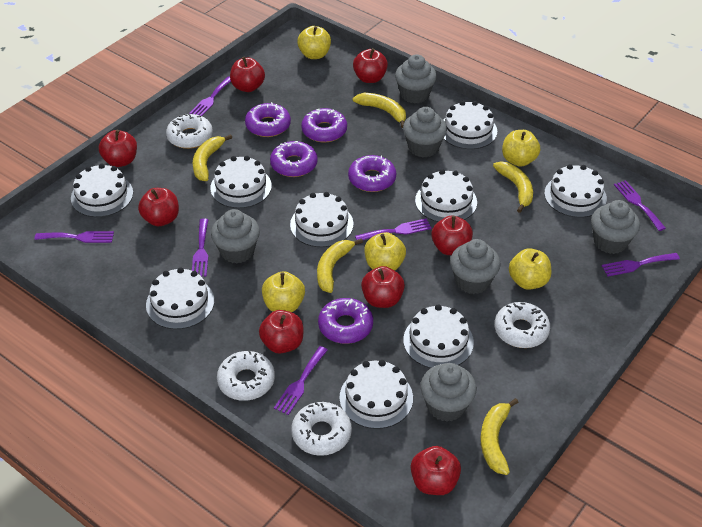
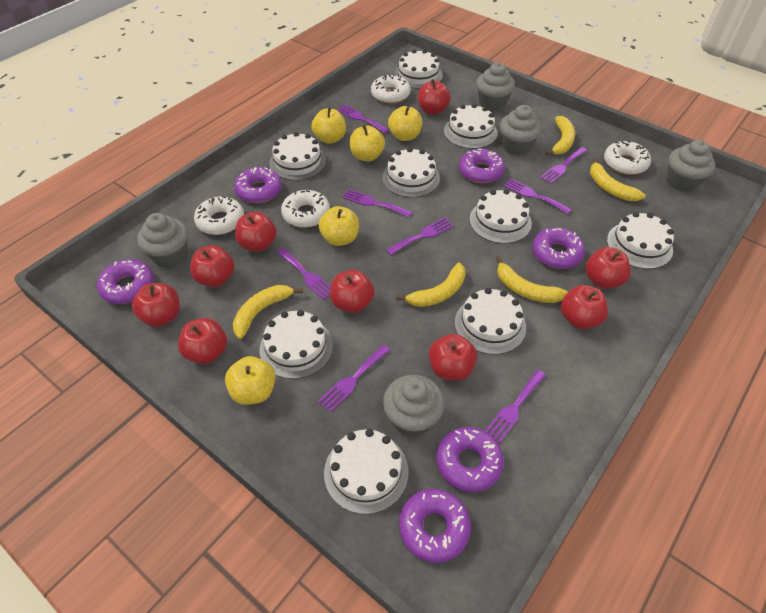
grey cupcake: [211,209,260,264] [395,54,437,104] [403,107,447,158] [420,363,476,422] [450,239,501,294] [591,200,640,254] = 6 -> [137,213,188,268] [383,375,444,437] [476,63,515,111] [500,105,542,156] [667,140,716,192] = 5
purple donut: [245,102,291,137] [270,141,318,177] [301,108,347,143] [318,298,373,344] [348,155,396,192] = 5 -> [97,259,154,304] [234,167,282,203] [399,489,471,563] [436,427,504,492] [459,149,505,183] [532,227,585,269] = 6
purple fork: [35,231,114,243] [189,76,231,116] [192,219,208,277] [274,346,328,415] [355,218,431,240] [602,253,680,276] [614,180,666,231] = 7 -> [277,248,331,300] [318,345,390,412] [337,105,389,134] [343,189,412,217] [386,217,453,255] [485,370,546,444] [503,178,572,214] [540,147,587,184] = 8
red apple: [99,130,137,167] [138,188,179,226] [230,56,265,92] [259,310,303,354] [353,48,388,83] [361,266,405,308] [411,446,461,495] [432,215,473,255] = 8 -> [132,283,180,327] [178,318,227,364] [190,245,234,287] [235,212,277,252] [330,270,375,313] [418,79,451,115] [429,334,477,381] [561,285,608,329] [585,247,631,289] = 9

